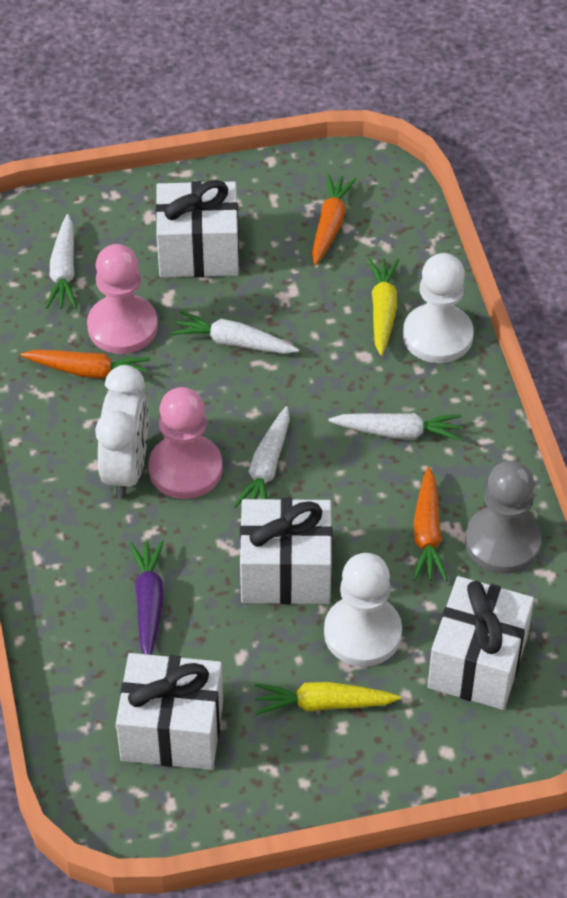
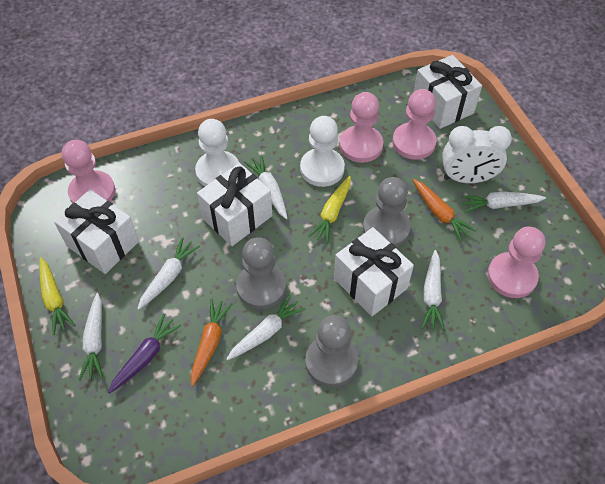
grey pawn: [465,461,541,574] = 1 -> [236,237,286,309] [305,315,358,387] [363,177,411,247] = 3
orange carrot: [21,350,151,383] [312,174,357,265] [413,467,448,581] = 3 -> [191,299,233,386] [413,179,476,242] = 2
pink pawn: [87,244,158,354] [148,387,222,499] = 2 -> [62,140,115,203] [340,92,383,163] [392,89,437,160] [487,227,545,298] = 4
white carrot: [45,214,77,309] [171,311,299,354] [234,406,290,508] [328,413,462,441] = 4 -> [79,293,103,381] [137,237,200,310] [226,294,305,361] [244,155,288,219] [421,250,445,331] [461,192,546,213] = 6

